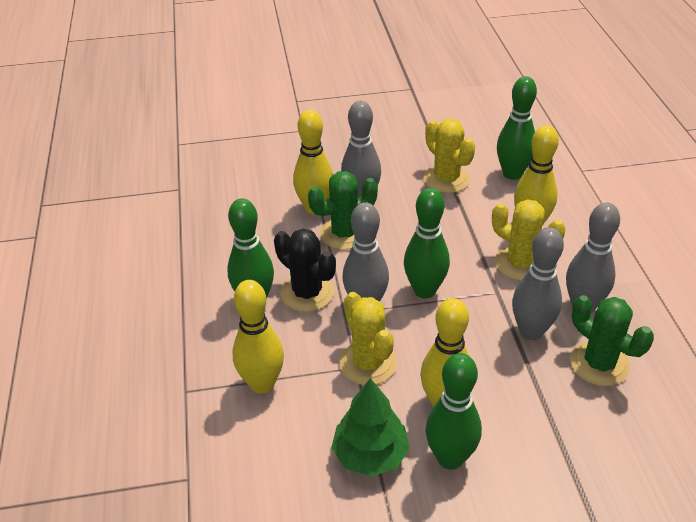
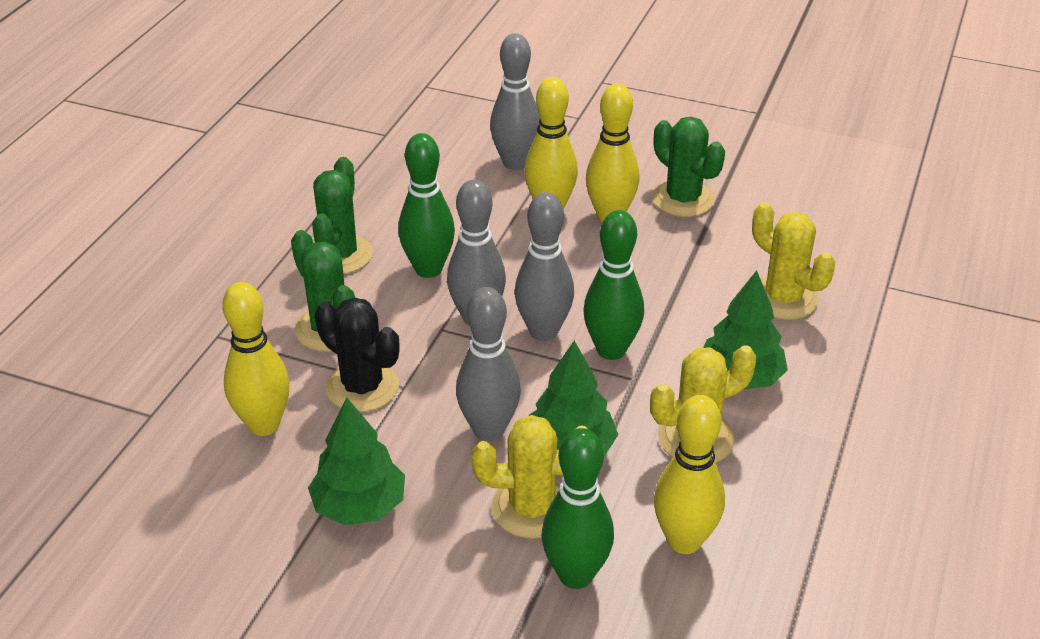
green bowling pin: [227,198,274,299] [404,188,450,298] [425,353,482,470] [497,76,537,180] = 4 -> [398,133,455,278] [541,428,614,589] [583,210,644,360] = 3
green cactus: [308,171,378,250] [570,295,654,386] = 2 -> [291,230,355,352] [312,157,373,274] [652,117,725,217] = 3
green tree: [331,378,410,477] = 1 -> [308,397,405,525] [529,341,618,456] [703,270,788,389] = 3

